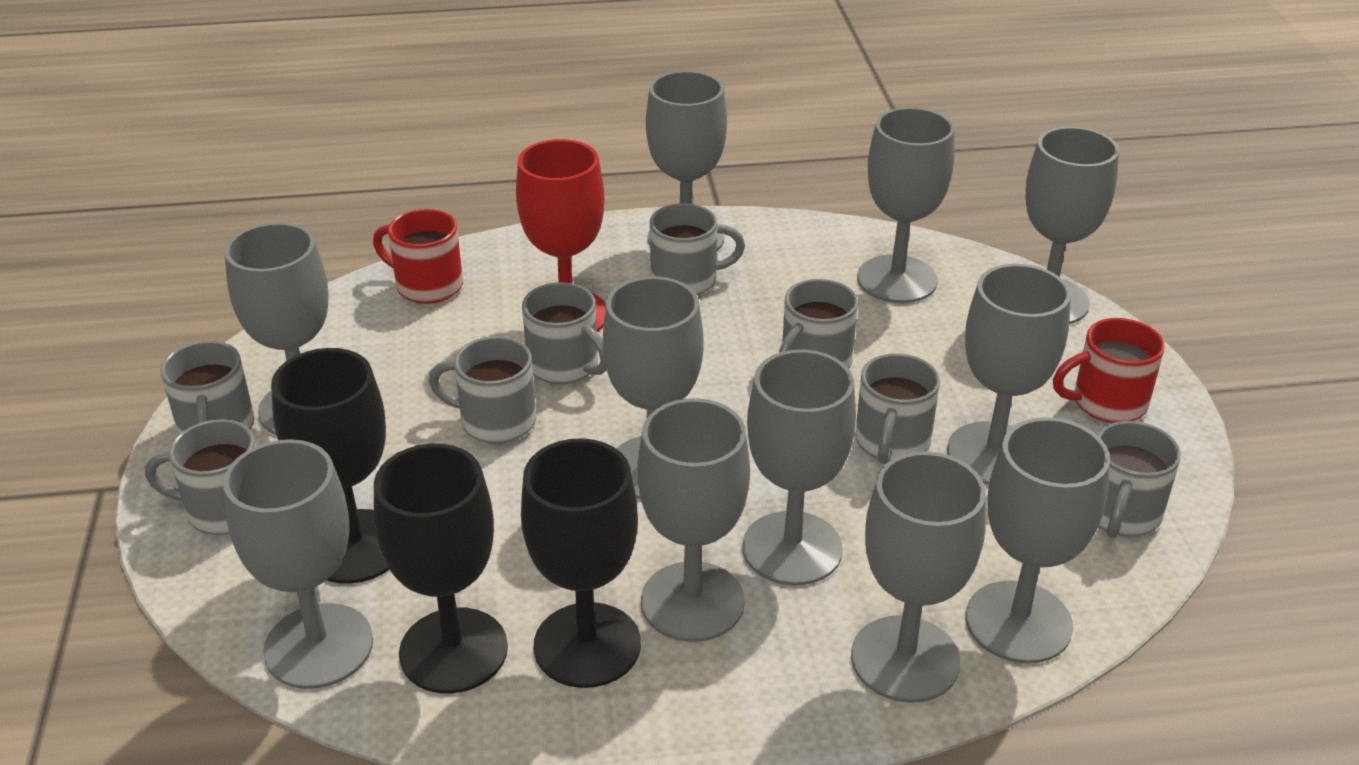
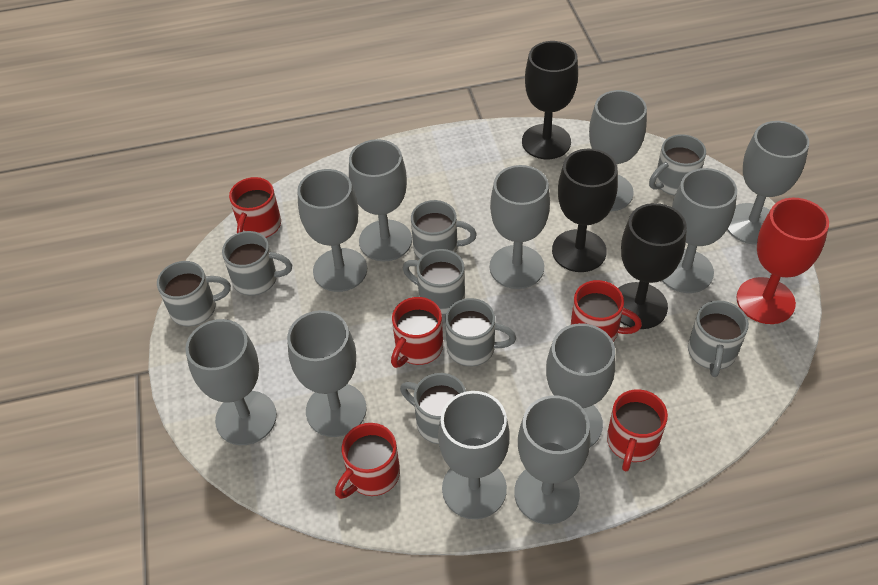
red mug: [373,209,463,304] [1053,318,1165,423] = 2 -> [229,177,281,238] [335,423,400,499] [391,297,443,368] [571,280,642,341] [607,389,668,471] = 5

